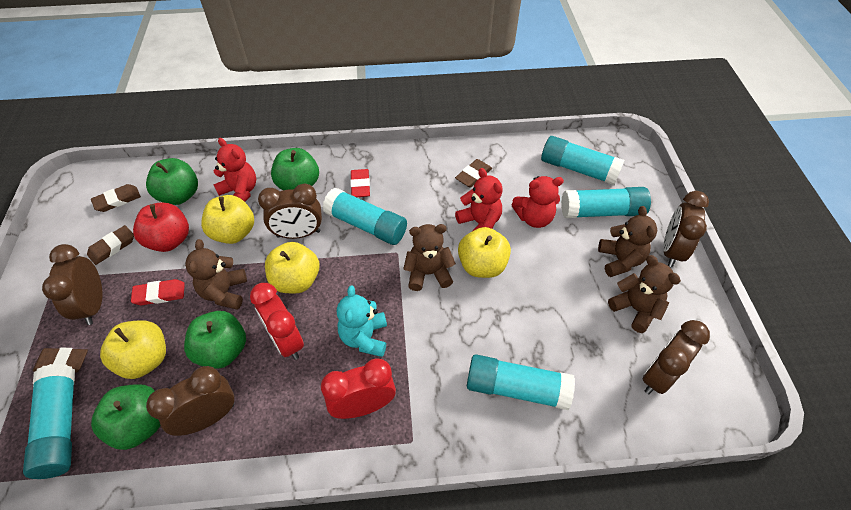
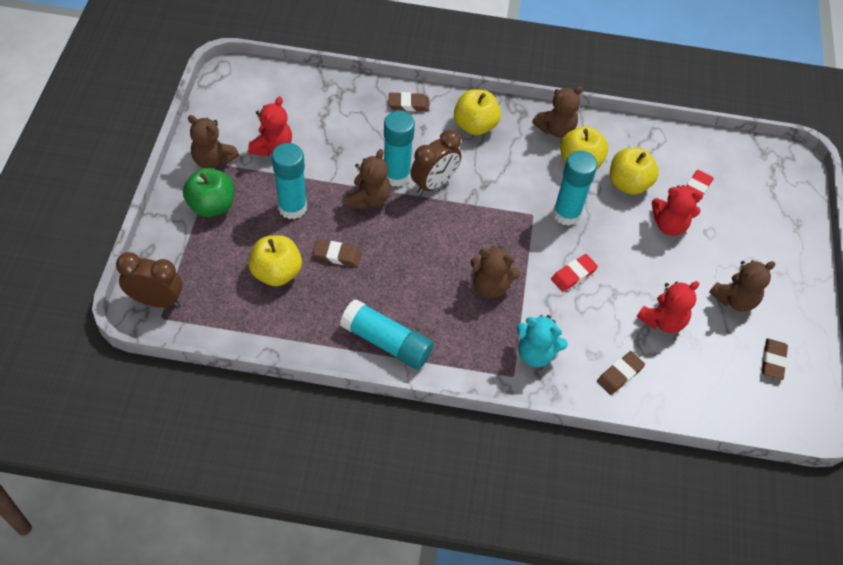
brown clock: [42,244,102,325] [146,366,234,436] [258,184,322,239] [642,320,710,395] [663,191,709,267] = 5 -> [116,252,183,308] [410,130,461,195] = 2
brown teddy bear: [185,239,247,310] [403,224,456,291] [598,206,657,277] [608,255,681,333] = 4 -> [188,115,239,169] [346,149,391,209] [470,246,521,298] [532,86,583,138] [709,260,775,311] = 5
green apple: [91,384,161,450] [146,158,198,205] [184,311,246,369] [271,148,319,190] = 4 -> [183,168,234,217] = 1
red apple: [133,202,189,252] = 1 -> none = 0
red clock: [250,283,304,360] [321,358,396,419] = 2 -> none = 0
turquoise glue stick: [23,364,75,479] [323,188,407,245] [467,354,575,410] [541,136,625,185] [561,187,651,218] = 5 -> [272,143,307,219] [340,299,433,370] [384,111,415,187] [553,151,598,226] = 4

